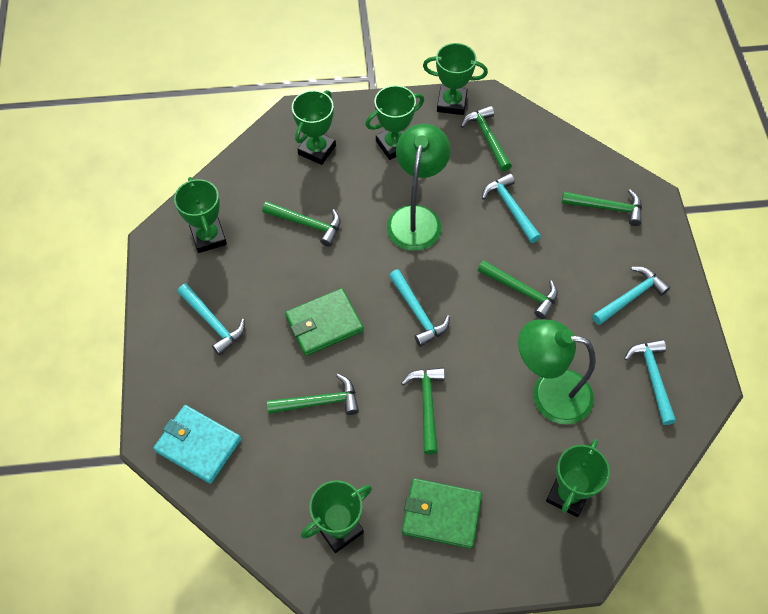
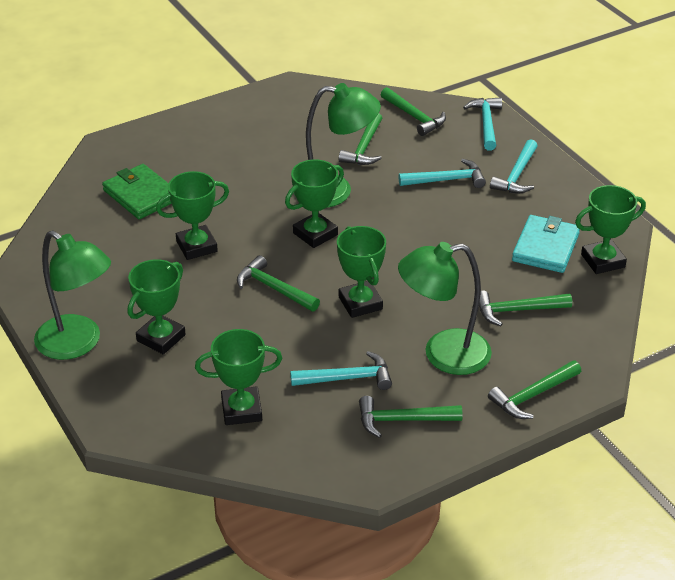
green lamp: [387,124,451,251] [518,319,596,424] = 2 -> [34,230,111,360] [294,83,381,208] [398,242,492,375] = 3
green wallet: [285,288,364,356] [402,478,482,549] = 2 -> [102,164,172,219] = 1
turquoise hammer: [178,284,245,355] [389,269,450,347] [482,173,541,243] [592,267,670,325] [624,339,676,425] = 5 -> [290,351,392,390] [399,159,486,188] [463,97,502,150] [490,139,538,194] = 4

